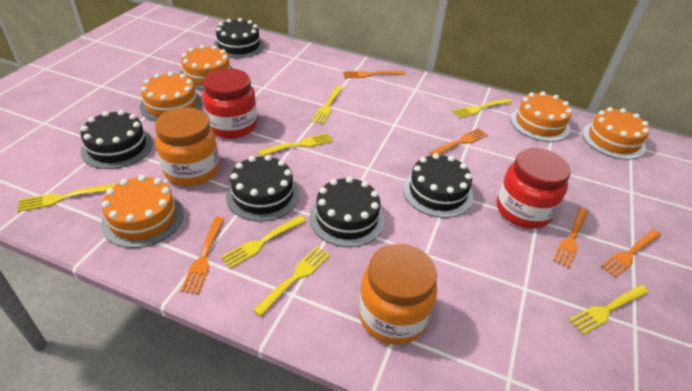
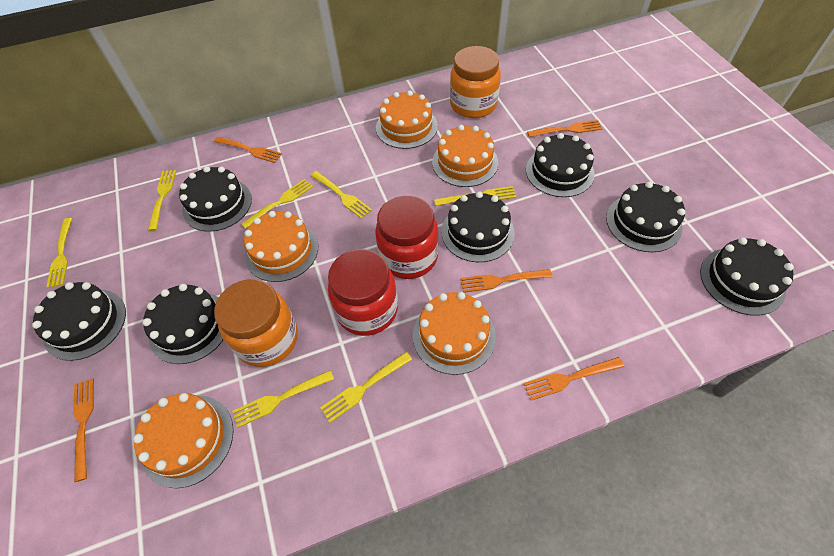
black cake: [81,110,153,169] [213,18,264,58] [226,155,299,221] [309,177,385,247] [403,153,473,218] = 5 -> [32,282,126,361] [142,284,224,364] [179,166,252,232] [442,191,515,262] [526,133,595,197] [606,182,685,252] [700,237,794,316] = 7

